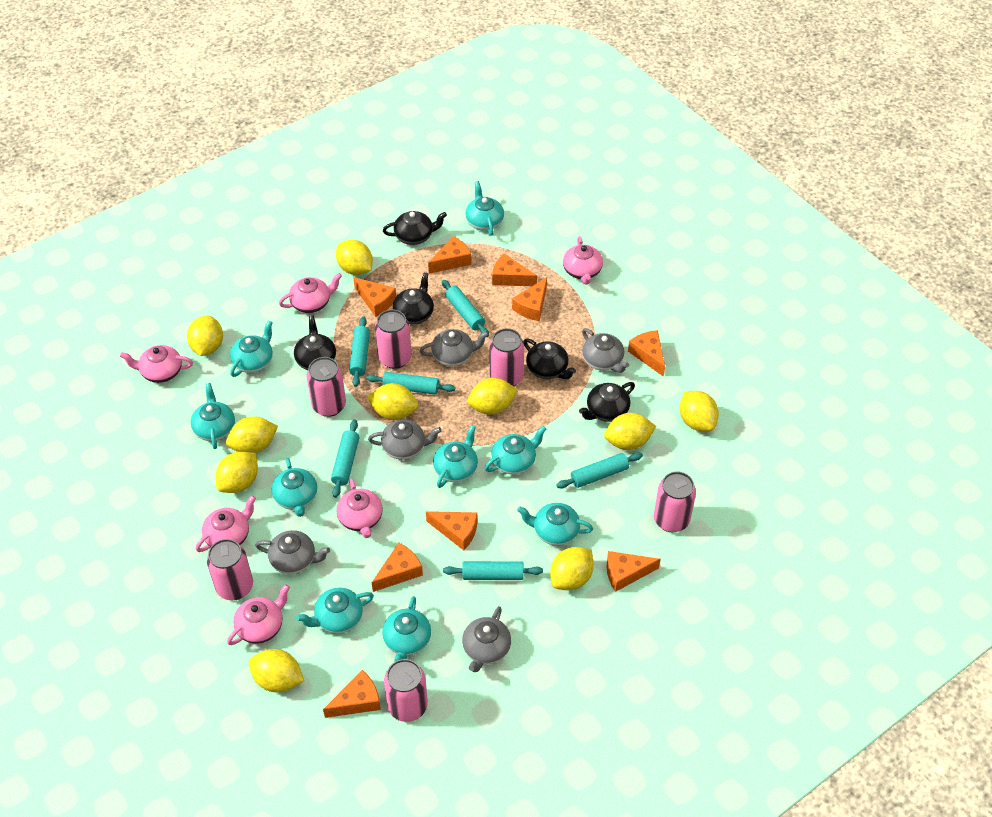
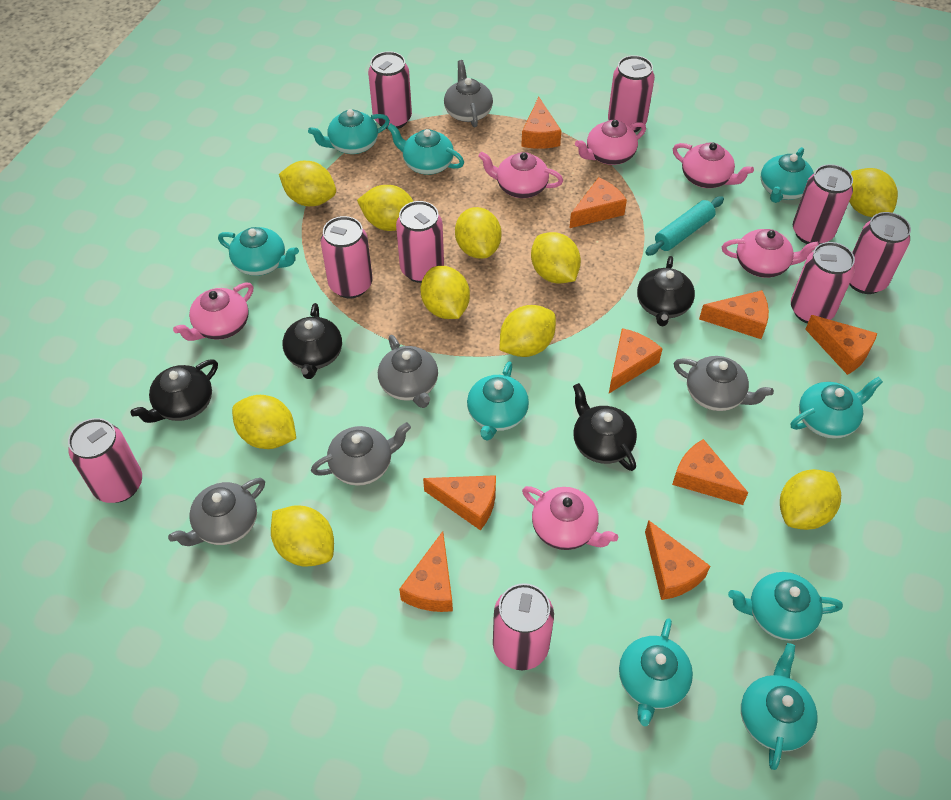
black teapot: [294,316,336,370] [383,211,447,245] [393,272,434,325] [523,338,576,379] [579,382,635,422] = 5 -> [131,359,218,423] [283,303,342,379] [573,383,637,471] [637,256,695,326] = 4
pink can: [207,539,253,600] [307,357,346,417] [375,309,411,369] [384,659,428,722] [489,328,524,386] [654,471,696,533] = 6 -> [68,418,142,503] [320,216,373,298] [368,51,412,129] [396,201,444,283] [493,583,554,670] [608,55,655,132] [791,242,855,324] [793,164,853,244] [849,212,911,294] = 9
turquoise rolling pin: [331,420,359,498] [349,316,370,387] [366,372,456,395] [442,280,489,337] [443,561,543,580] [557,452,643,489] = 6 -> [645,196,724,256] = 1

